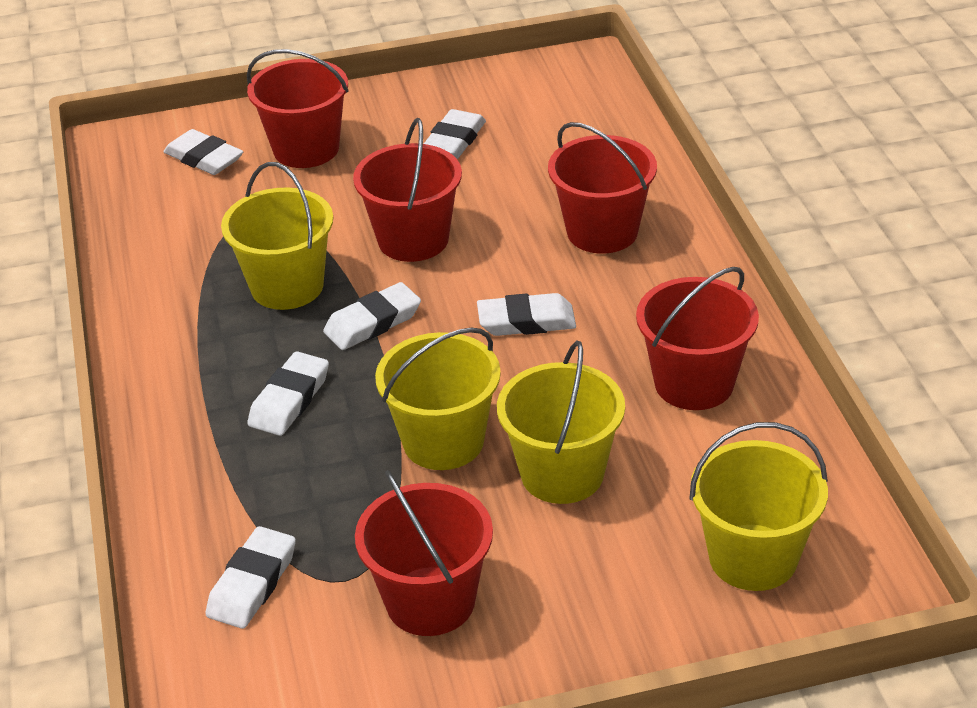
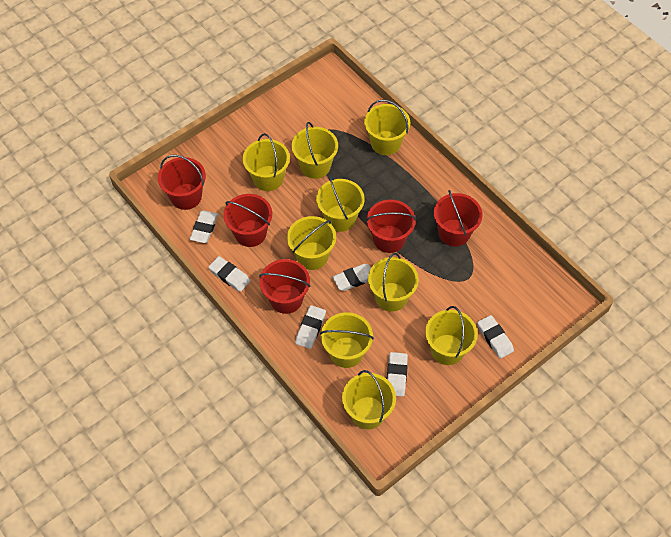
yellow bucket: [221,162,333,310] [375,328,501,470] [497,340,625,504] [689,422,828,591] = 4 -> [243,133,290,191] [287,216,336,270] [292,122,338,179] [316,176,365,232] [320,312,374,368] [342,370,396,429] [364,100,410,155] [368,253,419,312] [425,306,478,365] = 9

